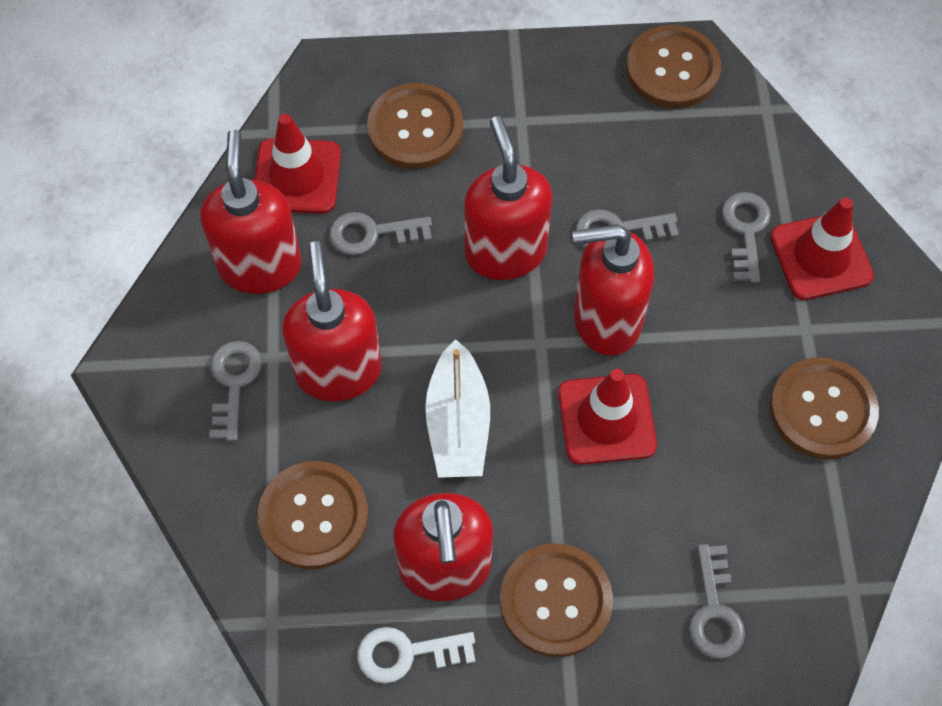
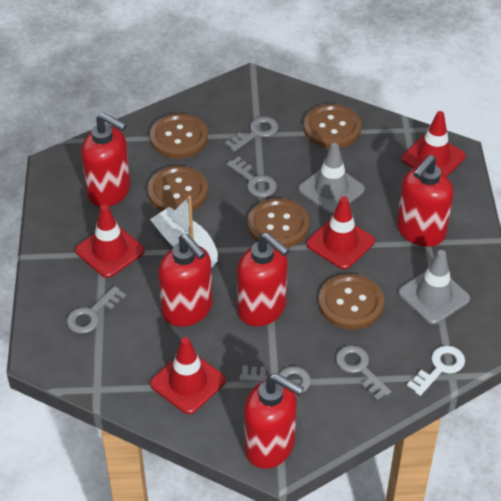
grey traffic cone: none = 0 -> [298,143,365,214] [398,250,470,324] = 2
red traffic cone: [254,114,341,214] [558,369,657,465] [770,197,874,300] = 3 -> [75,204,145,278] [150,337,226,414] [306,196,375,269] [401,111,466,177] = 4

